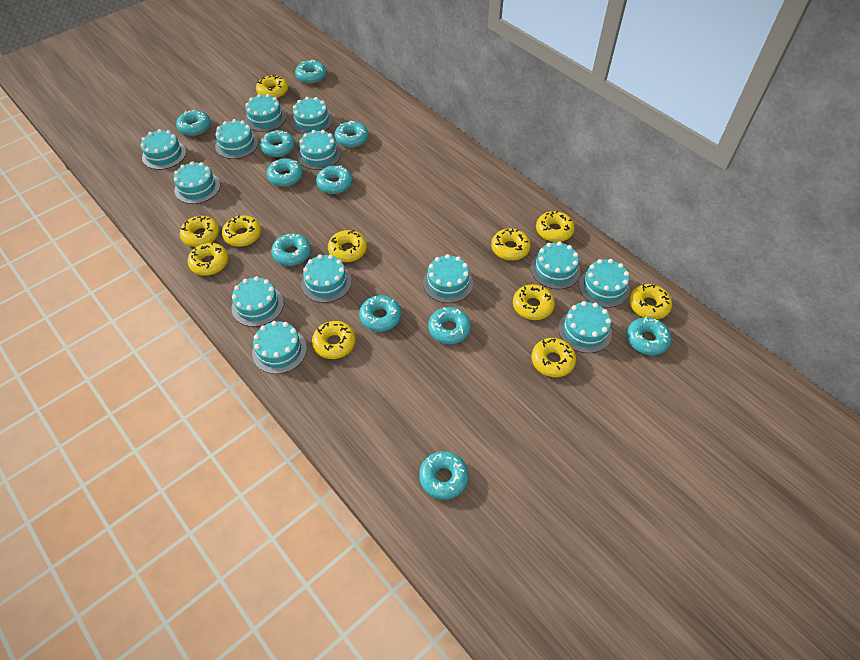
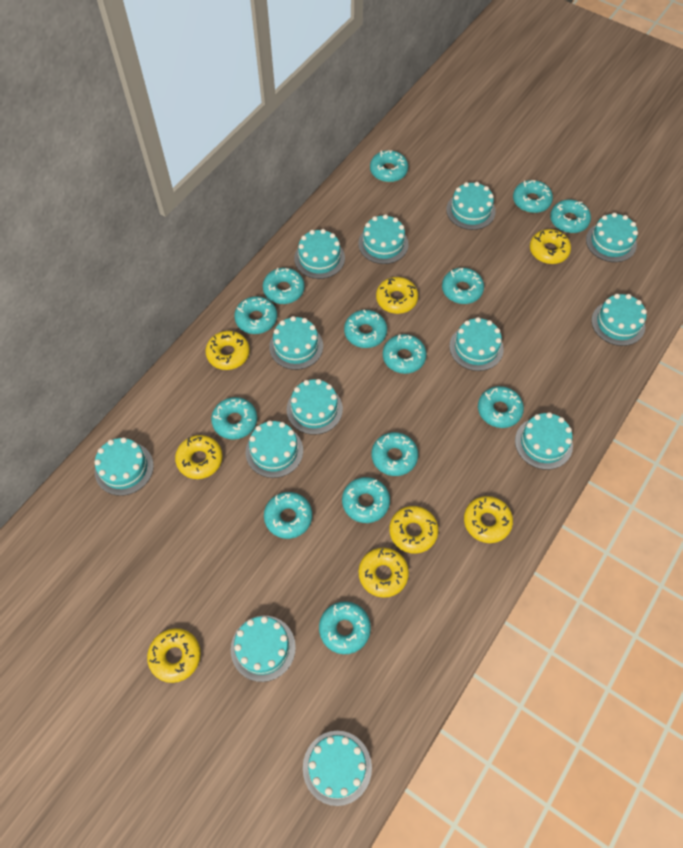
turquoise donut: [176,110,211,136] [260,130,295,157] [267,158,303,187] [271,234,311,266] [295,60,327,84] [316,165,352,194] [334,121,368,148] [359,295,401,332] [419,451,469,500] [428,307,471,344] [627,317,671,355] = 11 -> [211,397,257,440] [234,296,277,334] [263,268,305,304] [264,492,312,539] [319,601,371,654] [342,477,390,523] [344,310,387,348] [370,150,408,182] [372,432,418,476] [383,334,427,374] [442,268,484,304] [478,386,524,428] [513,180,553,213] [550,200,591,233] = 14
yellow donut: [180,216,219,247] [188,242,229,276] [222,215,261,247] [256,75,288,98] [312,321,356,359] [328,230,367,262] [491,228,531,261] [513,284,555,320] [531,338,576,377] [536,211,575,242] [629,284,672,319] = 11 -> [147,628,201,683] [175,435,223,479] [205,331,250,370] [359,548,409,598] [376,277,418,314] [389,506,439,553] [464,496,513,543] [530,229,571,264] = 8

